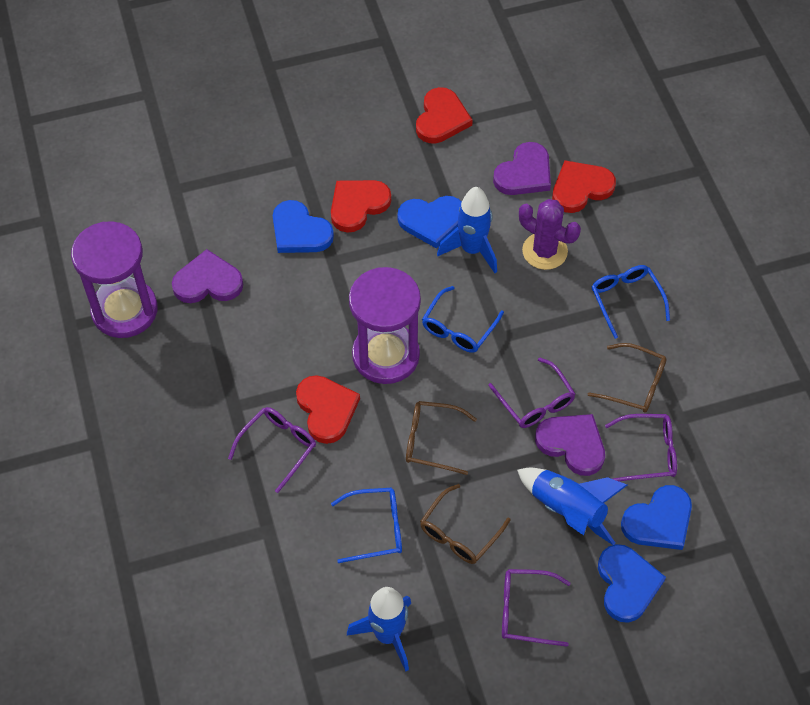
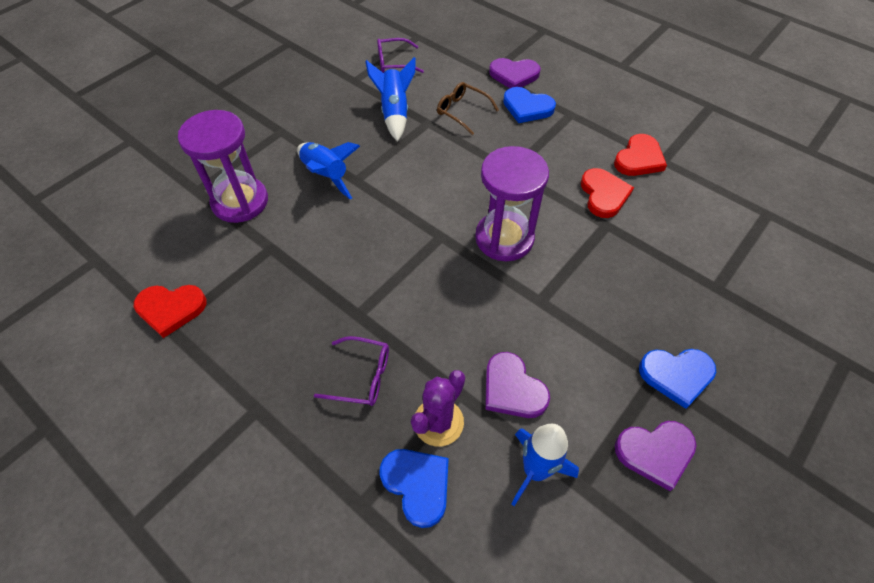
blue glasses: [331,488,402,563] [422,286,504,353] [591,265,670,339] = 3 -> none = 0
blue heart: [273,200,334,253] [398,196,462,248] [598,544,666,623] [621,485,692,550] = 4 -> [380,449,449,528] [503,87,556,123] [639,349,716,409] = 3
brown glasses: [406,401,477,475] [420,484,510,564] [588,343,667,413] = 3 -> [437,82,499,135] = 1
purple glasses: [228,407,316,493] [488,357,575,428] [502,569,570,647] [605,414,677,482] = 4 -> [314,336,389,406] [377,38,424,73] = 2
red heart: [296,375,360,444] [331,180,391,233] [416,87,473,144] [552,160,616,213] = 4 -> [134,285,206,338] [581,168,634,218] [614,134,667,176] = 3

